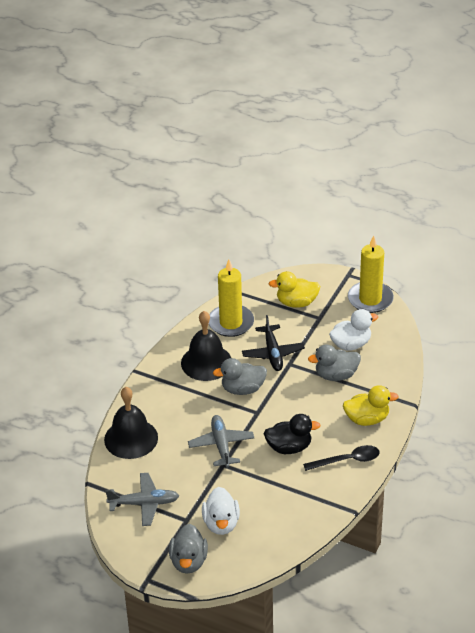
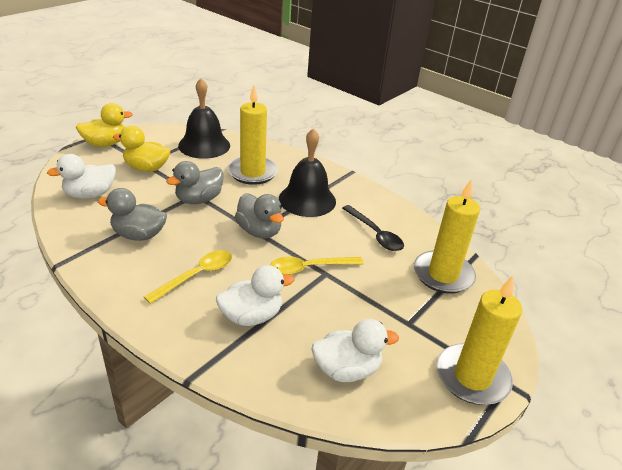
black duck: [264,414,320,454] = 1 -> none = 0
black plane: [242,315,305,371] = 1 -> none = 0
grey plane: [105,473,179,526] [188,415,254,468] = 2 -> none = 0
white duck: [202,487,240,535] [329,309,378,351] = 2 -> [47,154,116,199] [216,265,294,326] [312,319,399,382] = 3
yellow candle: [209,260,254,337] [348,235,394,313] = 2 -> [227,86,278,185] [414,179,480,294] [437,276,522,405] = 3
yellow spoon: none = 0 -> [144,250,232,304] [270,257,363,275] = 2

